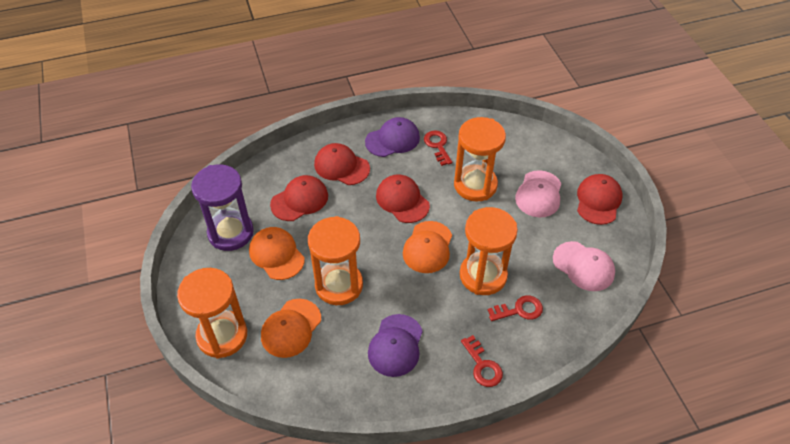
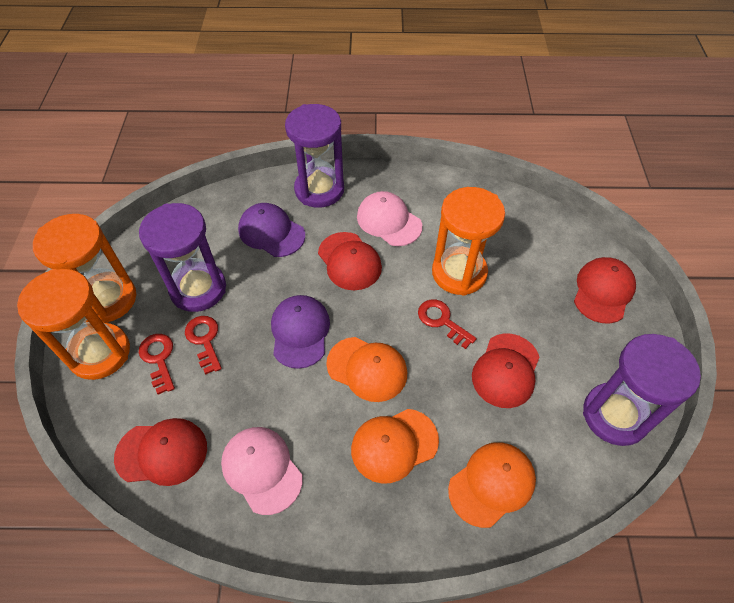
orange hourglass: [177,268,247,359] [308,216,363,305] [454,117,506,202] [460,207,518,295] = 4 -> [17,269,130,380] [33,214,136,323] [432,187,505,296] = 3
purple hourglass: [191,165,254,251] = 1 -> [139,203,226,312] [285,104,344,208] [583,334,701,446] = 3

